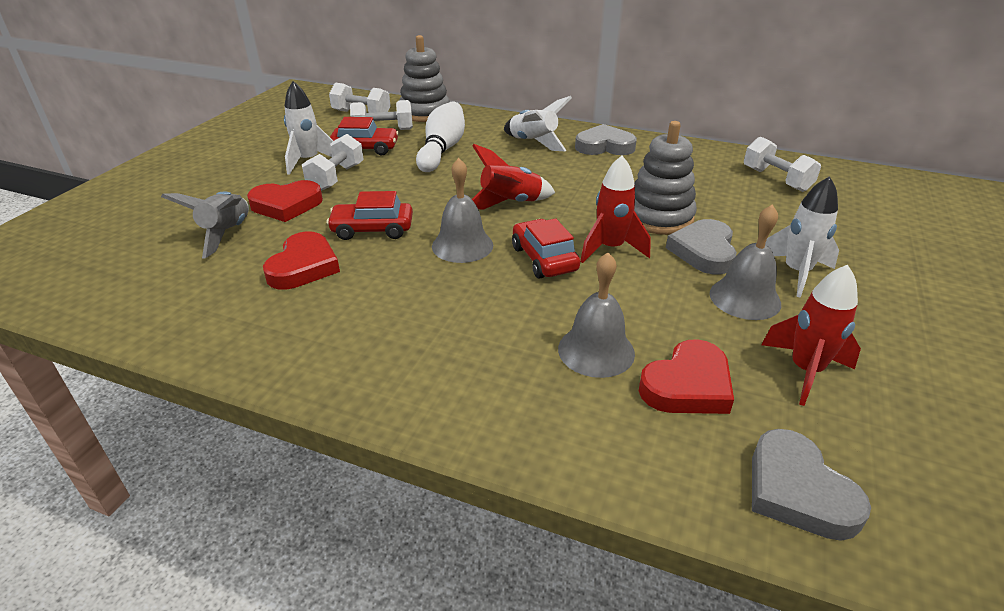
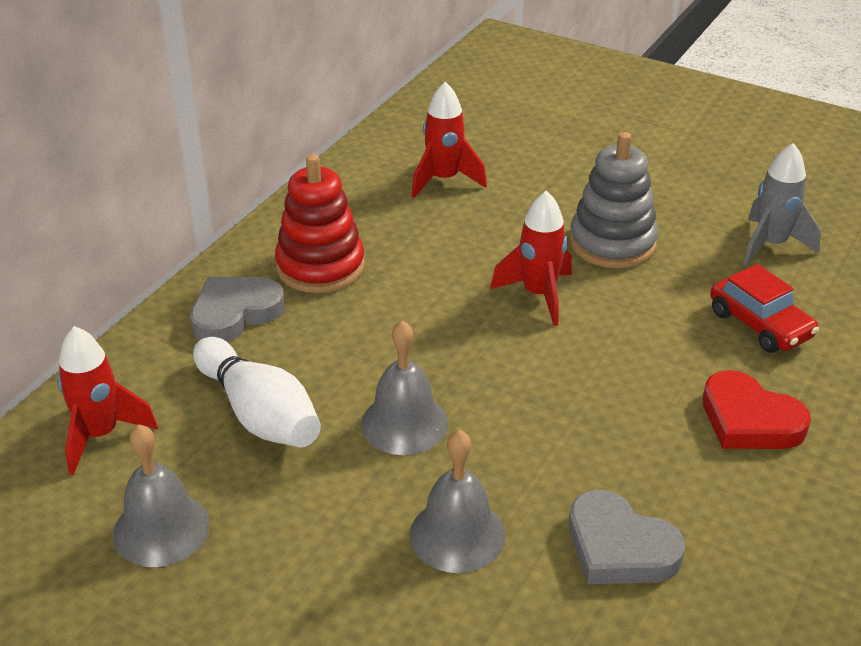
grey heart: [575,124,637,155] [666,219,737,274] [752,429,871,541] = 3 -> [190,277,285,342] [569,490,685,584] = 2
grey stacking toy: [400,35,450,122] [634,121,697,235] = 2 -> [570,132,658,268] = 1
red car: [327,191,413,240] [330,117,399,156] [512,218,580,278] = 3 -> [710,264,819,353] = 1
red heart: [247,180,323,222] [263,231,340,290] [639,339,734,414] = 3 -> [703,370,811,449] = 1
red stacking toy: none = 0 -> [275,154,365,293] = 1
white dumbbell: [302,134,364,191] [329,83,391,113] [350,100,413,130] [744,137,821,192] = 4 -> none = 0
white rocket: [284,81,333,175] [504,96,572,151] [765,176,839,298] = 3 -> none = 0

